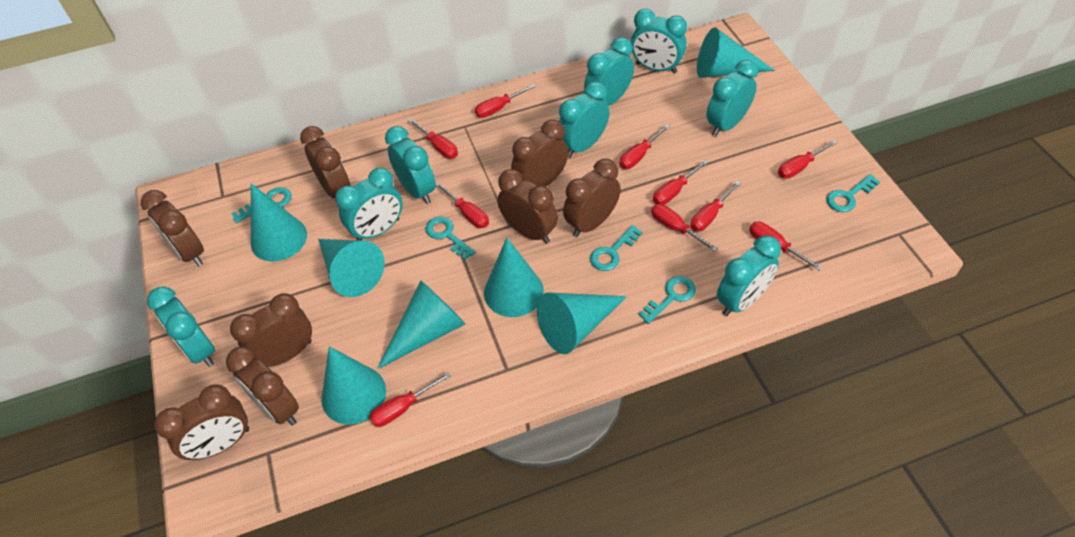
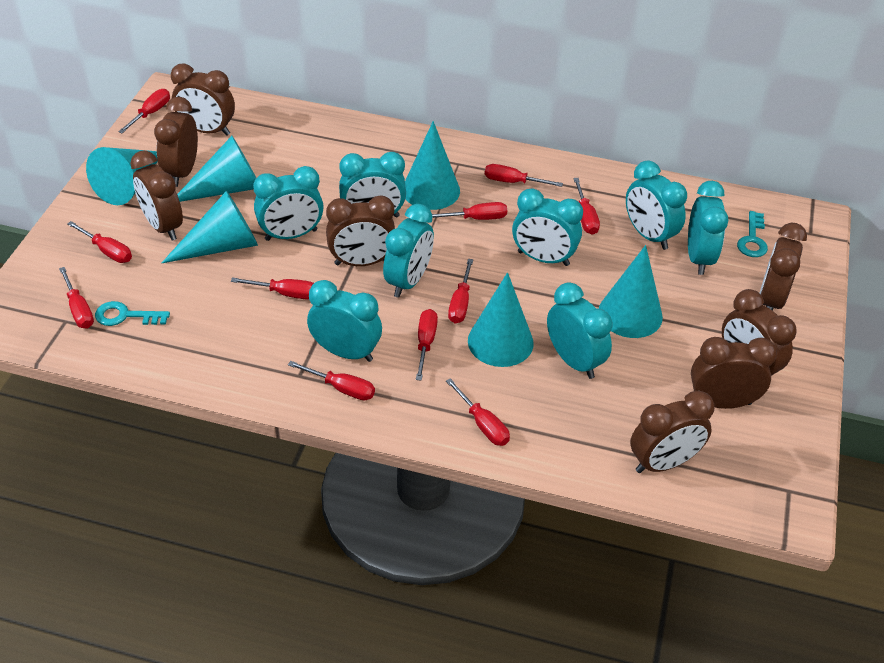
red screwdriver: [369,372,451,427] [409,119,458,159] [436,182,489,228] [475,84,536,118] [619,124,670,169] [651,204,718,252] [653,160,708,205] [691,181,741,231] [749,221,822,271] [778,140,837,179] = 10 -> [59,267,94,329] [67,221,132,263] [118,89,170,133] [231,277,314,299] [288,361,375,401] [416,309,438,381] [432,202,507,220] [446,378,510,446] [448,259,473,323] [485,164,563,187] [573,178,600,235] = 11
turquoise cone: [251,183,307,261] [318,239,385,297] [322,346,386,425] [377,281,465,369] [484,237,544,317] [537,292,627,354] [697,27,775,78] = 7 -> [86,147,158,205] [162,191,258,263] [177,136,256,202] [405,121,460,210] [468,272,534,367] [599,245,663,338] = 6
turquoise key: [231,187,292,223] [426,217,476,260] [590,225,642,271] [638,276,696,324] [826,174,880,212] = 5 -> [95,301,170,326] [737,211,768,257] = 2

